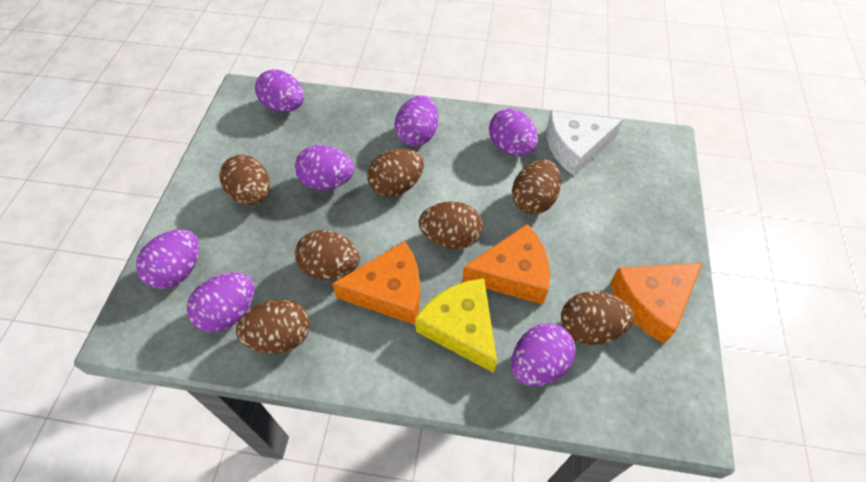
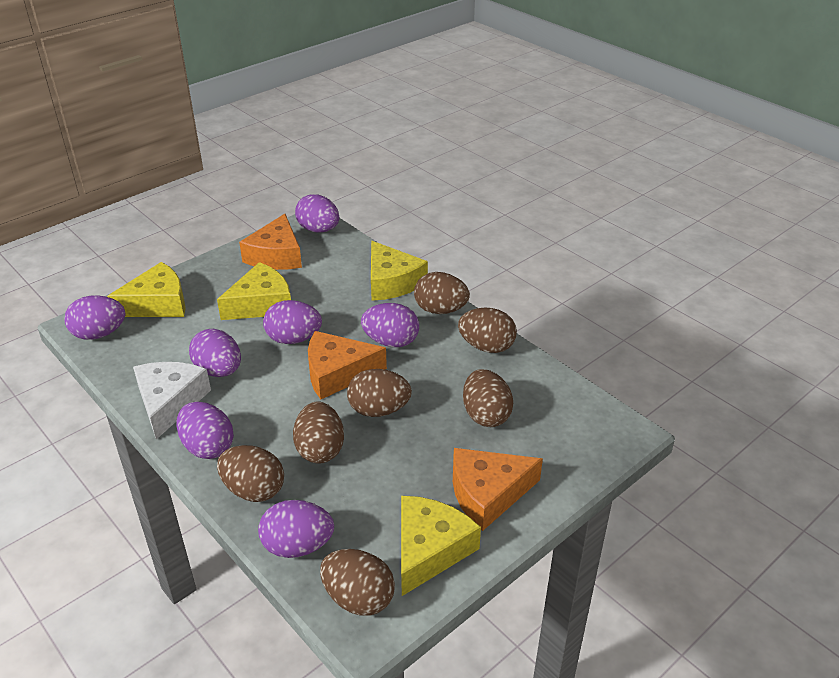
yellow cheese: [415,278,497,373] = 1 -> [107,262,186,317] [217,262,291,320] [371,241,428,301] [401,496,481,596] = 4

